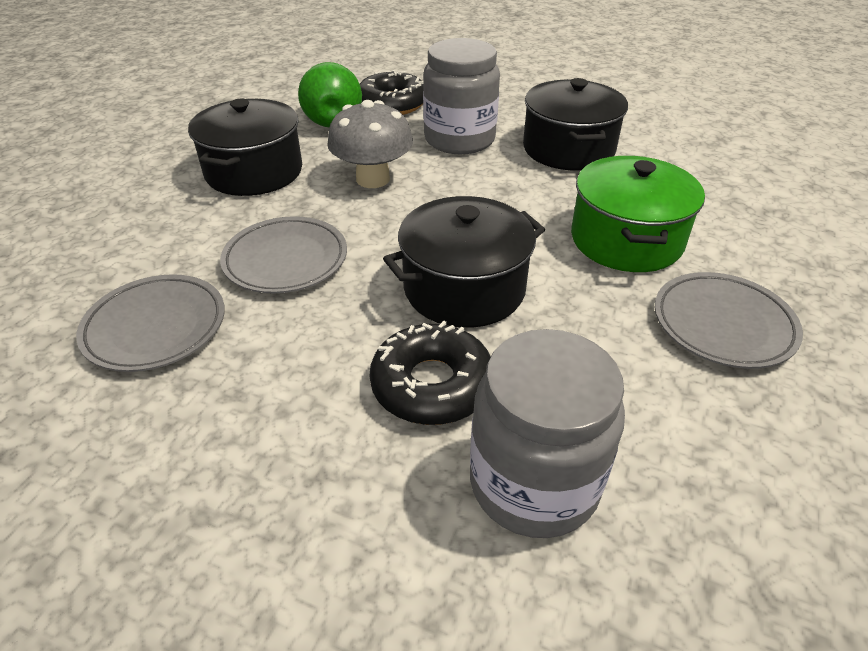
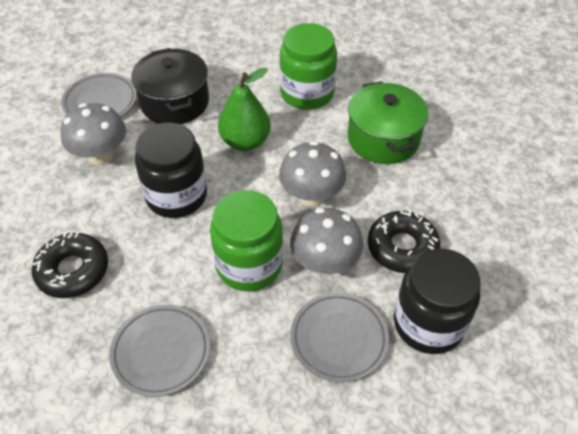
black jar: none = 0 -> [135,123,207,218] [394,249,481,354] = 2
black pot: [188,99,302,196] [383,196,545,328] [523,78,628,171] = 3 -> [131,48,209,124] = 1
green jar: none = 0 -> [210,190,283,291] [280,23,337,110] = 2
grey jar: [423,38,500,154] [470,329,625,538] = 2 -> none = 0
grey mushroom: [327,100,413,188] = 1 -> [61,103,126,165] [279,141,346,206] [290,208,363,276] = 3

